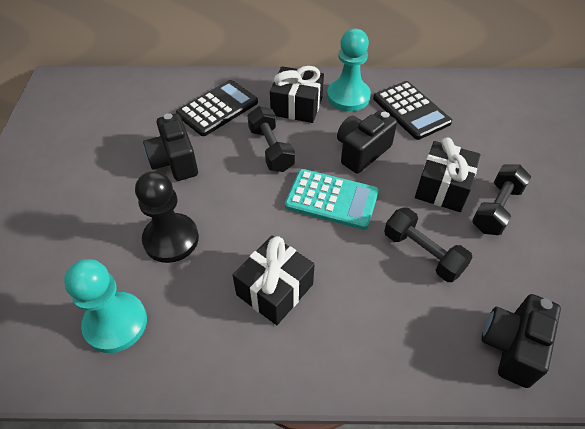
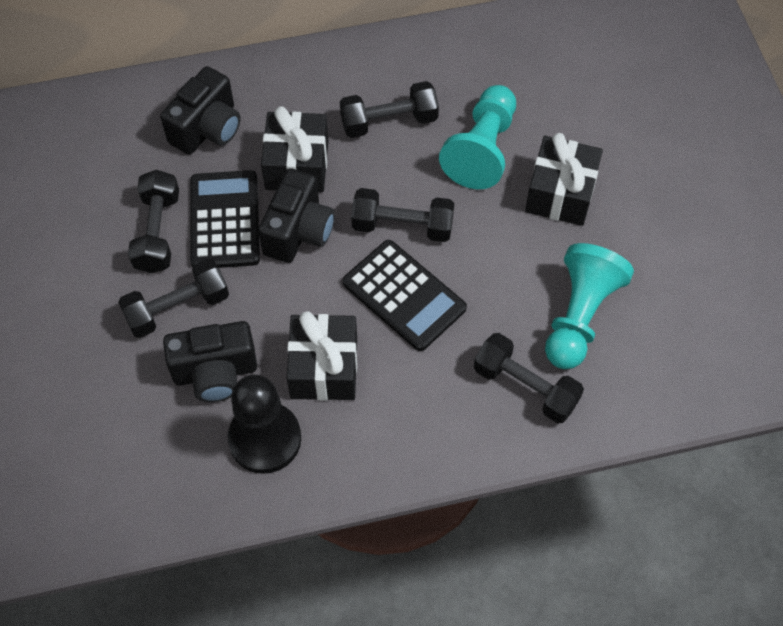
black dumbbell: [247,106,295,172] [384,207,473,282] [472,164,531,235] = 3 -> [118,259,229,338] [128,170,179,273] [340,81,439,138] [351,188,454,242] [474,333,584,423] = 5
turquoise calculator: [285,169,379,230] = 1 -> none = 0

